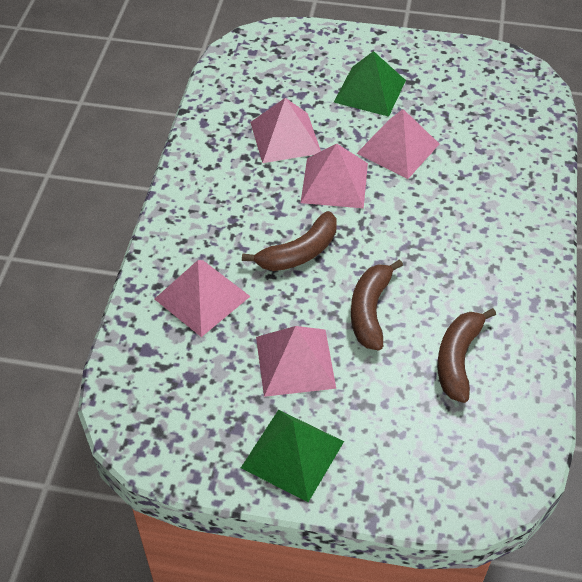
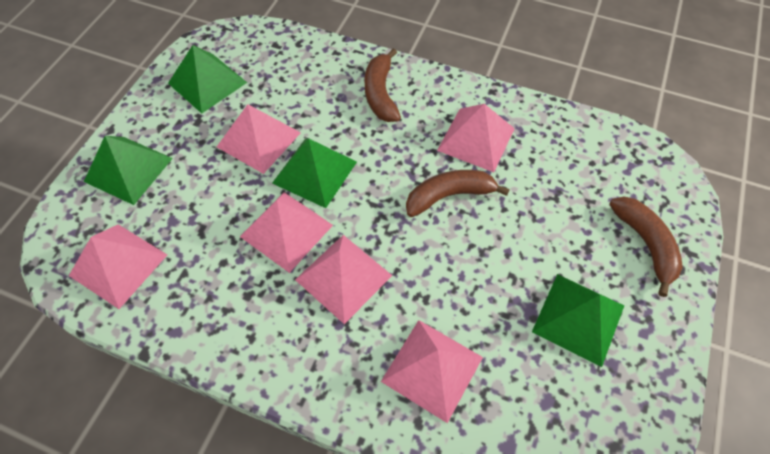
green pyramid: [241,410,344,502] [334,51,406,117] = 2 -> [84,136,173,205] [168,45,247,113] [272,138,357,208] [532,274,624,367] = 4
pink pyramid: [155,260,251,337] [250,98,321,163] [256,326,336,397] [301,143,368,208] [357,109,439,179] = 5 -> [69,224,167,309] [217,104,301,174] [240,192,333,273] [295,235,392,324] [381,320,483,423] [437,104,515,172] = 6

